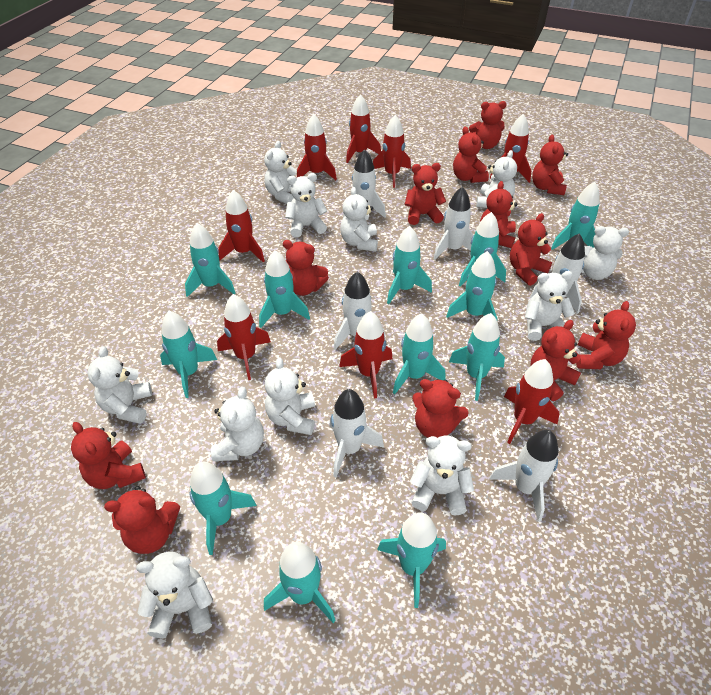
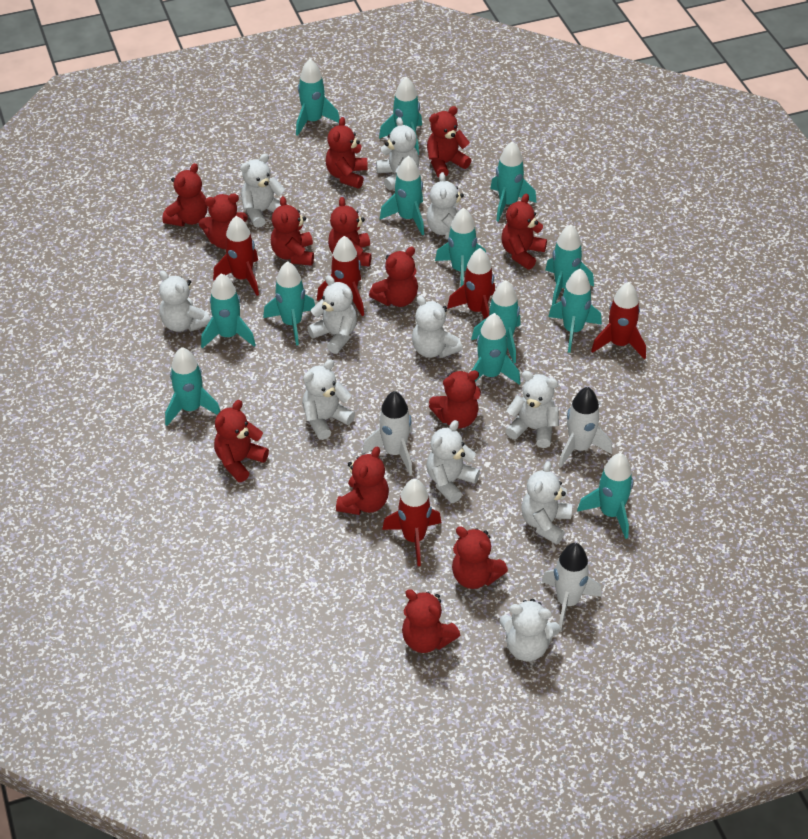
red rocket: [217,294,271,380] [218,190,265,263] [297,114,337,180] [339,311,392,399] [346,94,381,163] [373,115,411,188] [490,114,531,183] [504,359,559,444] = 8 -> [213,216,259,296] [317,236,364,316] [382,479,442,566] [447,248,495,319] [591,282,646,359] = 5
red teddy bear: [71,422,146,489] [104,486,180,554] [283,240,329,296] [404,163,446,225] [412,379,469,438] [453,127,489,183] [469,101,507,149] [480,181,517,248] [510,213,552,286] [530,320,581,401] [532,135,568,195] [576,301,636,369] = 12 -> [162,163,208,227] [198,193,248,249] [214,400,269,482] [270,196,314,266] [325,117,368,188] [328,197,372,267] [336,447,389,515] [369,247,418,307] [402,589,460,653] [427,106,471,177] [429,370,481,429] [452,527,508,589] [501,193,547,270] = 13
turquoise rocket: [160,311,217,398] [185,223,235,297] [189,462,257,555] [259,250,310,328] [264,542,336,623] [377,512,446,608] [387,226,432,304] [393,313,446,394] [446,251,497,320] [449,313,505,401] [459,212,506,287] [551,182,600,250] = 12 -> [165,347,220,426] [201,273,256,348] [263,261,315,345] [296,59,340,136] [379,77,422,155] [380,156,424,235] [435,208,486,286] [471,280,521,363] [471,313,521,385] [490,141,537,222] [545,225,594,305] [548,269,602,353] [577,453,633,539] = 13
white rocket: [329,389,384,477] [334,272,386,350] [343,149,386,218] [434,186,473,260] [489,430,558,522] [530,233,585,314] = 6 -> [362,391,413,475] [542,543,602,630] [559,387,612,467] = 3

